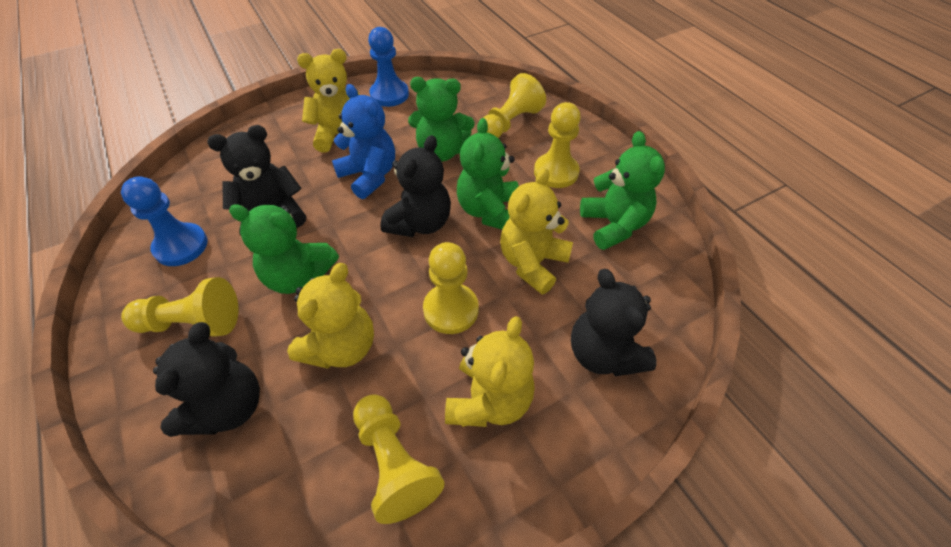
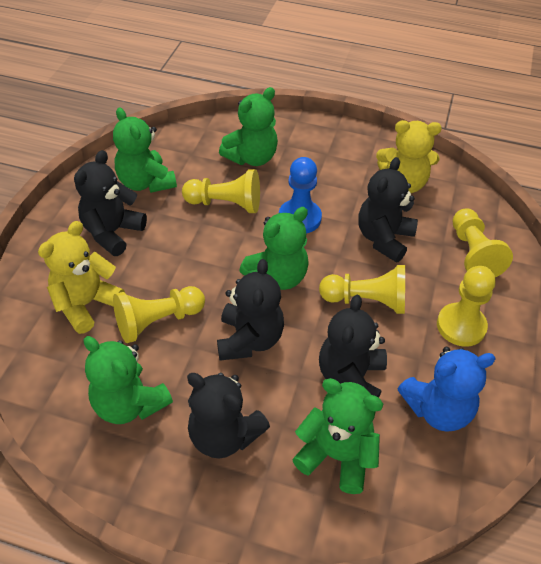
black teddy bear: [153,322,260,437] [207,125,306,235] [380,135,451,237] [571,269,656,377] = 4 -> [74,150,147,256] [187,373,270,459] [217,259,284,361] [319,295,387,398] [358,157,418,262] = 5
blue pawn: [121,176,208,266] [368,27,409,107] = 2 -> [279,157,322,234] = 1
green teddy bear: [229,204,339,294] [408,77,475,162] [457,118,519,229] [580,131,665,250] = 4 -> [84,336,173,424] [113,107,177,193] [219,87,278,166] [239,207,309,290] [292,378,383,494] = 5
yellow teddy bear: [287,263,374,369] [297,49,360,153] [445,316,534,427] [500,168,573,295] = 4 -> [38,221,125,334] [376,120,442,193] = 2

